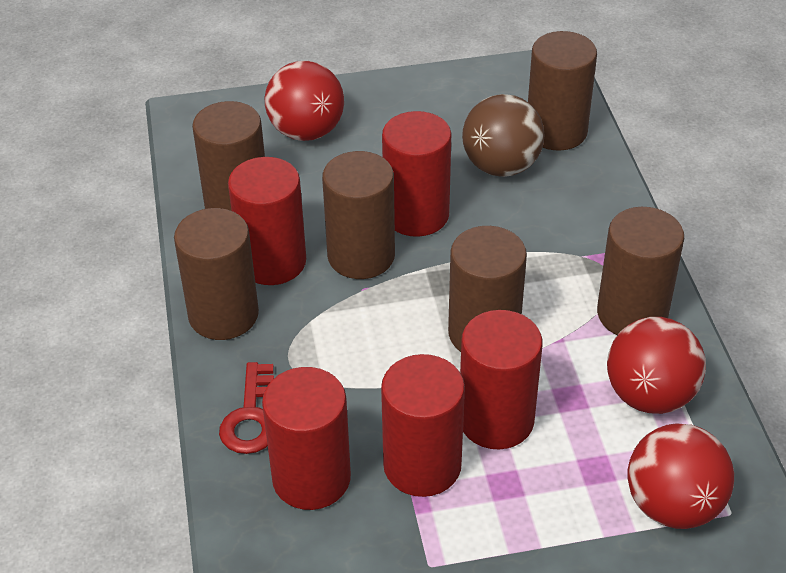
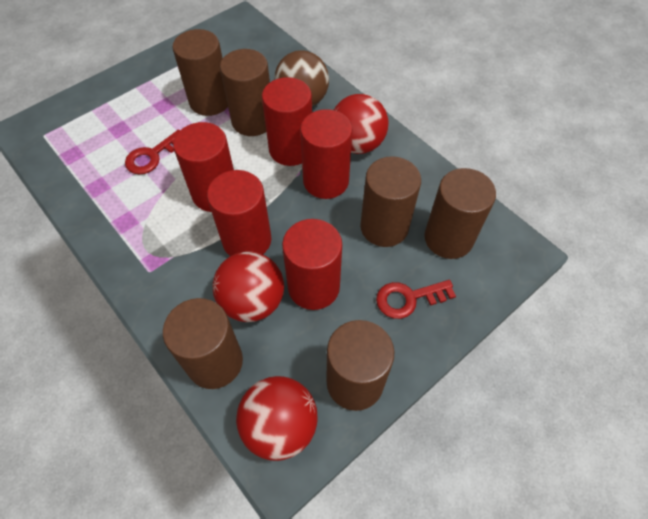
red key: [219,362,274,454] = 1 -> [125,130,180,175] [376,280,456,319] = 2

